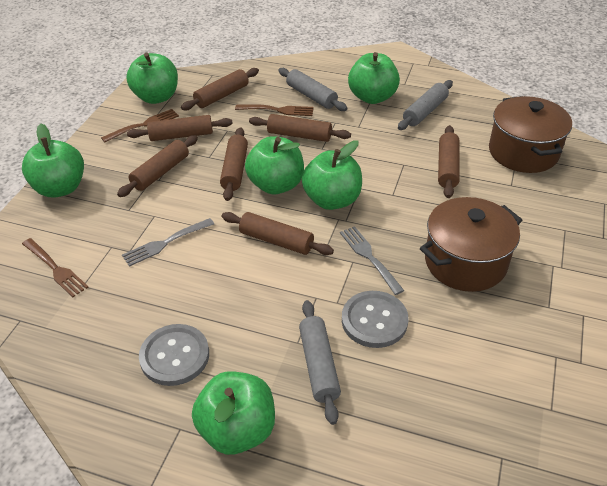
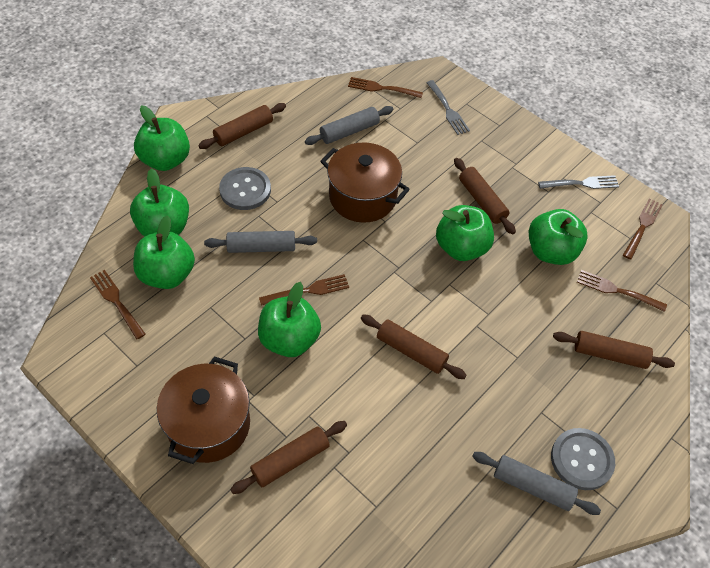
brown fork: [22,238,88,297] [101,109,179,142] [235,104,314,116] = 3 -> [90,270,146,340] [259,274,349,306] [348,77,423,98] [577,270,667,312] [623,199,663,260] = 5
brown rolling pin: [117,135,198,197] [127,115,233,141] [181,68,259,110] [220,127,248,201] [222,212,334,255] [249,114,351,142] [438,125,460,198] = 7 -> [198,103,286,149] [230,421,347,494] [361,315,467,379] [454,158,516,234] [553,331,675,369] = 5

